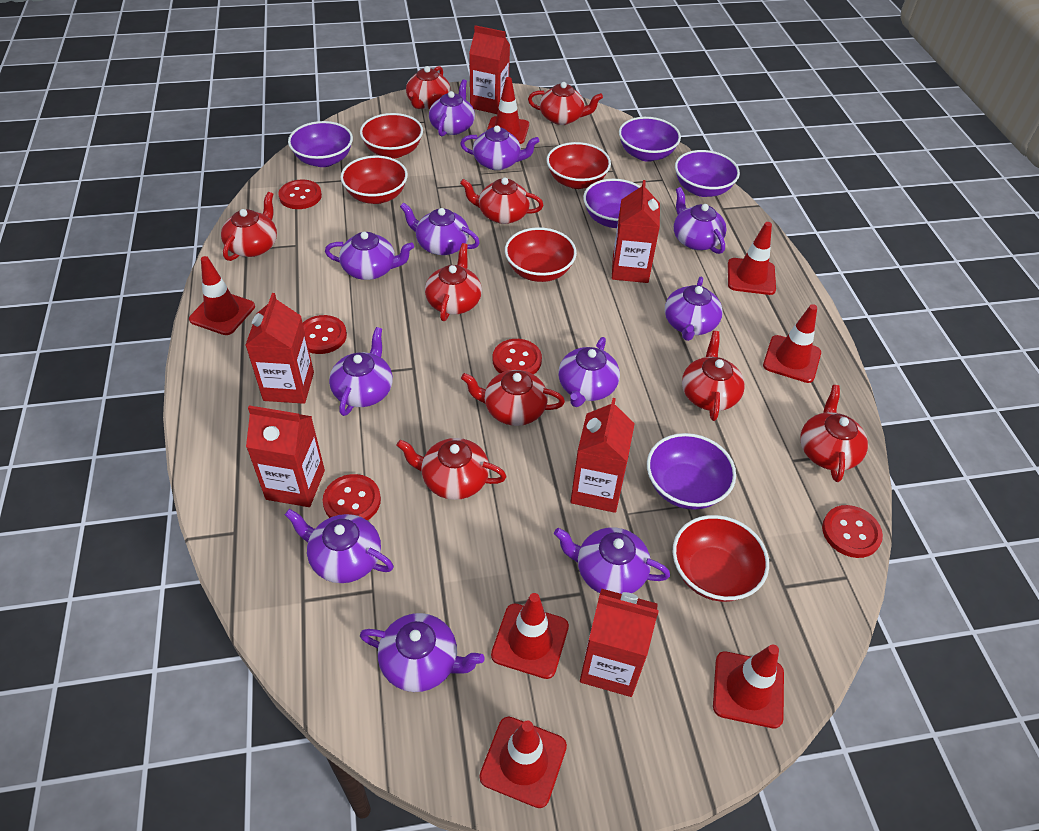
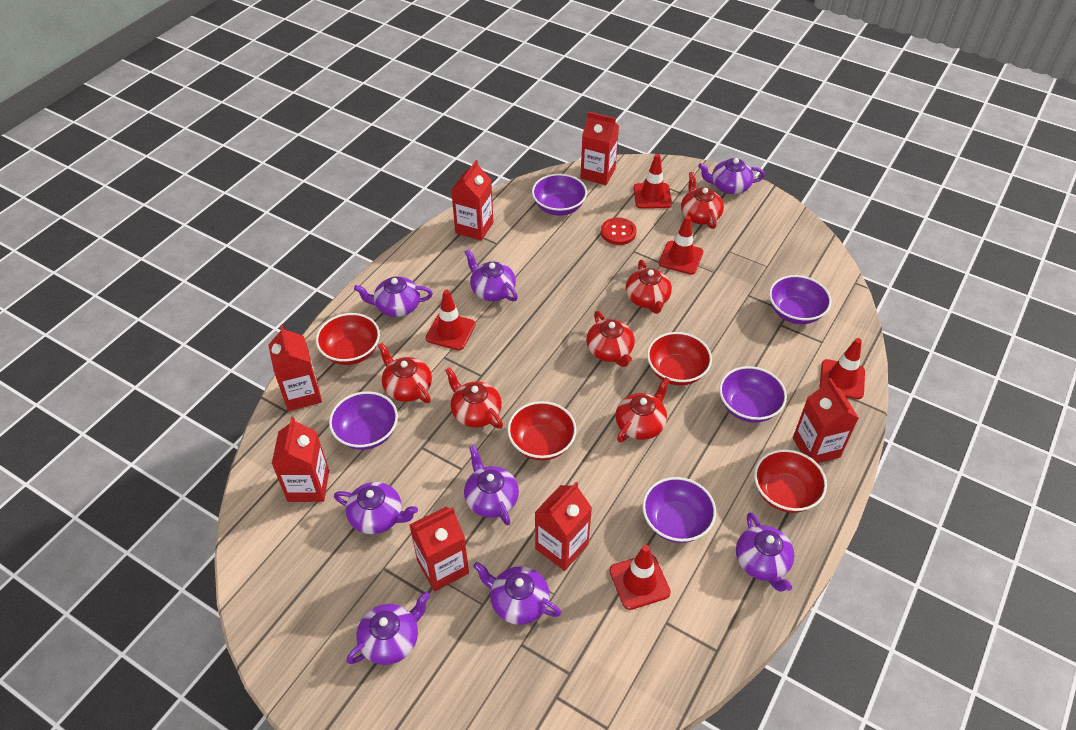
purple teapot: [285,509,394,583] [325,232,414,280] [329,327,393,416] [360,613,485,692] [400,202,480,255] [429,79,475,136] [460,126,539,170] [554,527,670,594] [558,337,620,407] [665,276,723,341] [674,187,727,254] = 11 -> [334,482,418,534] [346,591,430,665] [354,277,433,317] [464,445,519,525] [465,249,518,301] [473,562,561,625] [698,158,765,194] [736,512,795,592] = 8
red bowl: [341,156,408,204] [360,113,423,158] [505,227,577,282] [547,142,611,189] [673,515,769,602] = 5 -> [316,313,380,365] [507,401,577,460] [647,332,712,386] [754,449,827,513] = 4
red button: [278,180,322,209] [303,315,347,354] [322,474,381,520] [492,339,542,375] [822,505,883,558] = 5 -> [601,218,637,245] = 1
red carton: [245,293,314,404] [246,405,325,507] [469,25,510,114] [570,398,635,513] [580,589,659,697] [612,180,660,283] = 6 -> [268,325,322,411] [272,417,329,502] [409,507,469,591] [451,160,493,241] [535,482,592,571] [580,111,619,185] [793,378,859,463] = 7
red teapot: [221,192,277,261] [397,438,506,500] [406,66,451,109] [425,243,482,321] [460,178,543,224] [461,370,565,426] [528,82,603,125] [682,331,745,421] [800,385,868,482] = 9 -> [378,343,432,403] [445,367,503,429] [586,311,635,367] [615,377,670,442] [626,260,672,314] [681,172,724,229] = 6
red traffic cone: [189,256,255,335] [479,717,567,808] [487,77,529,144] [491,593,569,679] [713,644,784,728] [728,222,776,295] [763,304,821,383] = 7 -> [426,290,476,350] [609,545,671,610] [634,154,672,209] [659,216,703,275] [820,338,865,399] = 5

